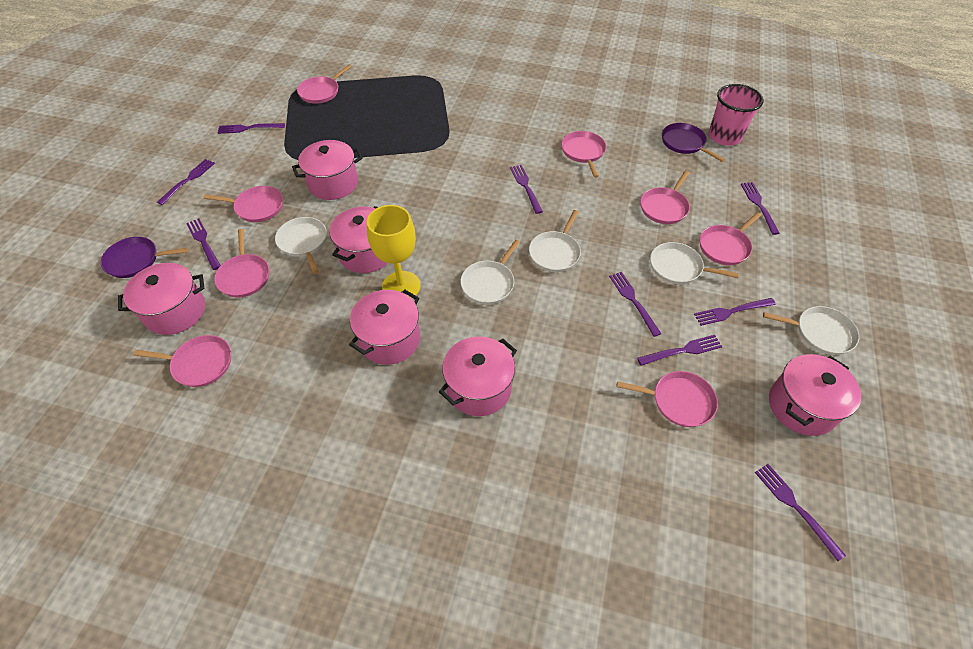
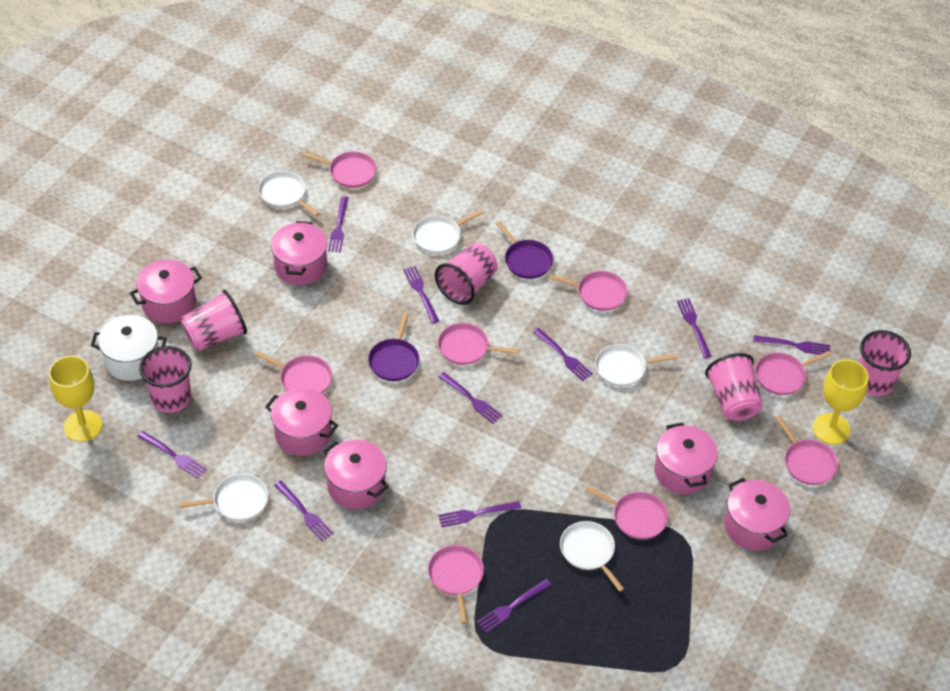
pink cup: [709,84,764,146] = 1 -> [139,346,192,413] [181,290,247,351] [435,243,498,305] [705,353,763,421] [859,330,911,396] = 5
purple fork: [157,159,215,205] [186,218,221,270] [217,123,285,134] [510,165,543,214] [609,272,661,337] [637,335,722,366] [694,298,776,326] [741,182,780,235] [755,464,846,561] = 9 -> [138,431,207,479] [274,480,333,541] [328,196,349,252] [403,266,439,323] [438,372,503,424] [438,501,521,527] [477,579,551,633] [533,328,593,381] [677,298,711,358] [753,335,830,355] = 10
white pot: none = 0 -> [91,315,167,381] = 1
yellow goblet: [367,205,421,299] = 1 -> [49,356,102,442] [813,359,869,445] = 2

